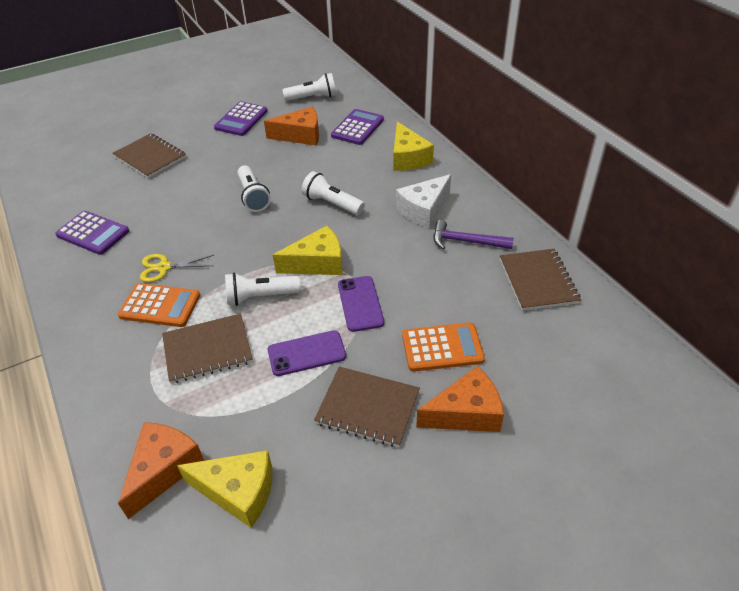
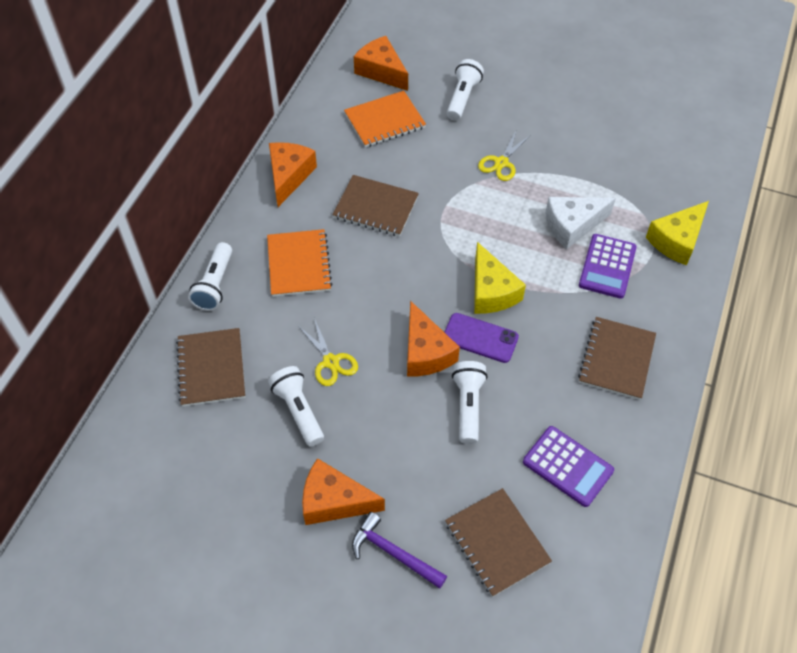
orange calculator: [118,283,200,327] [402,323,485,372] = 2 -> none = 0
orange cheese: [118,422,204,519] [264,107,319,145] [416,366,504,432] = 3 -> [269,142,317,207] [302,458,385,525] [354,36,408,91] [407,300,460,377] = 4
orange notebook: none = 0 -> [267,229,332,297] [344,91,426,147] = 2
purple calculator: [55,211,129,255] [214,102,268,136] [331,109,384,145] = 3 -> [523,426,614,507] [579,234,637,299] = 2
purple phone: [268,330,346,376] [338,276,384,332] = 2 -> [444,313,519,363] = 1
yellow cheese: [177,450,272,528] [273,226,342,275] [393,122,434,171] = 3 -> [474,242,526,314] [646,201,709,265] = 2
yellow scissors: [140,254,214,282] = 1 -> [298,318,358,386] [478,131,531,181] = 2

